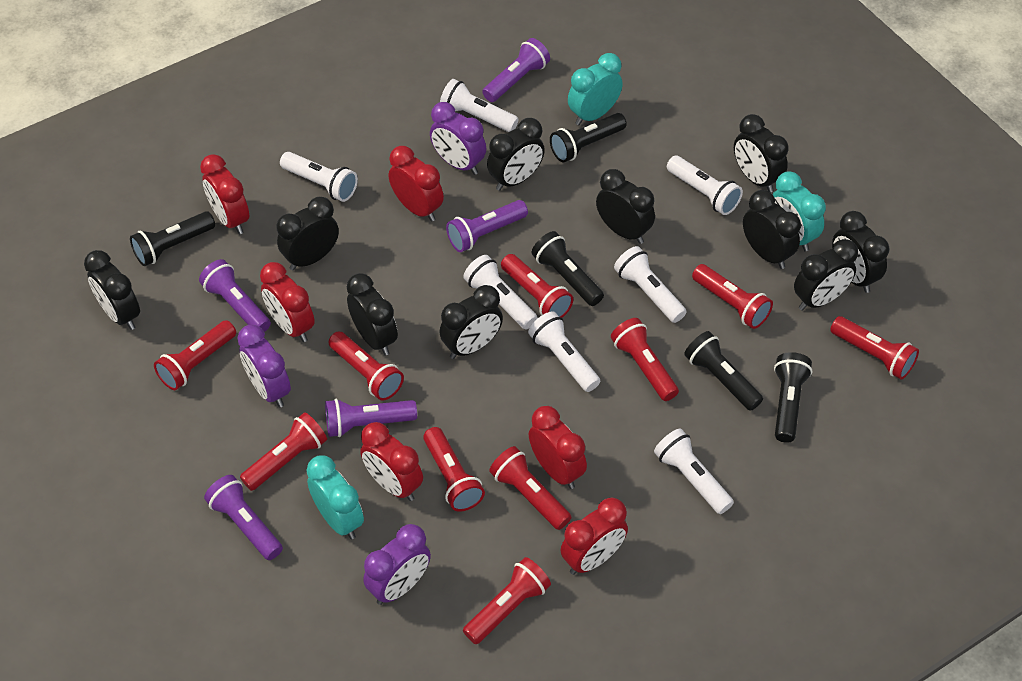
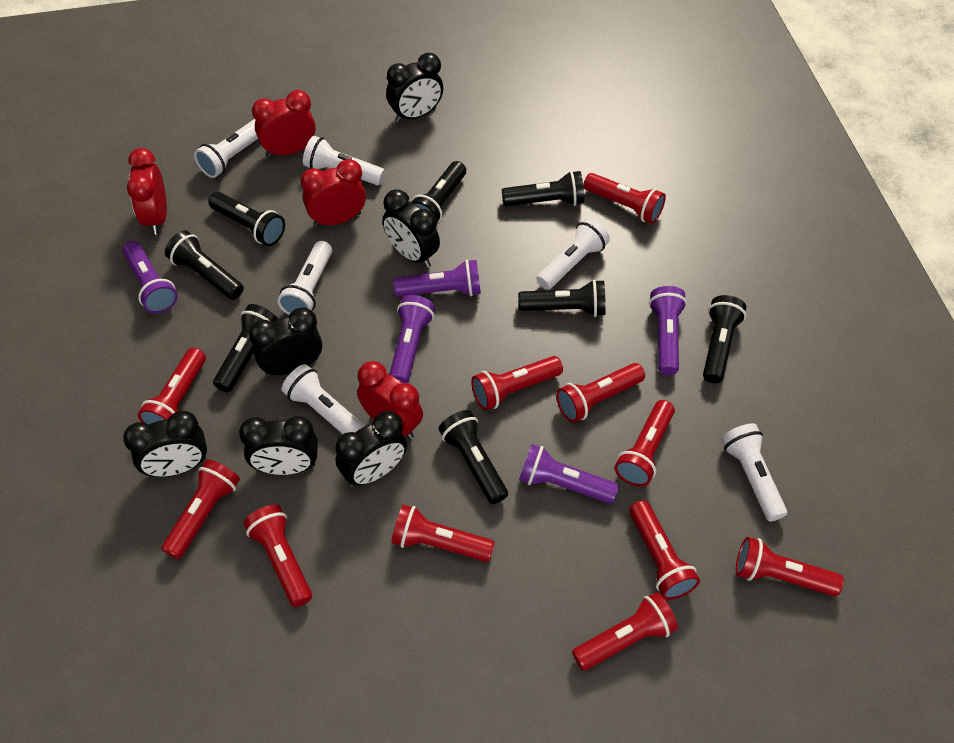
black clock: [84,250,140,330] [276,197,339,270] [347,273,398,356] [439,285,503,359] [487,118,545,191] [596,169,655,244] [734,114,789,193] [743,190,801,269] [794,239,858,311] [832,211,889,293] = 10 -> [123,411,207,477] [239,416,318,475] [249,307,322,376] [335,411,407,487] [382,190,440,268] [386,53,443,123] = 6
black flashlight: [130,212,215,266] [532,231,604,306] [550,113,627,162] [684,331,763,411] [774,352,812,443] = 5 -> [165,231,244,300] [208,192,285,246] [213,304,278,392] [411,161,466,223] [438,410,508,504] [502,171,584,206] [518,280,606,317] [703,295,746,383] = 8
purple clock: [237,325,291,407] [363,524,431,605] [430,102,486,175] = 3 -> none = 0
red clock: [200,154,249,234] [260,262,315,342] [360,422,423,501] [389,146,444,222] [529,406,587,489] [560,498,628,575] = 6 -> [127,148,167,235] [252,90,316,157] [301,159,366,227] [357,361,423,439] = 4
red flashlight: [154,320,236,391] [240,412,327,491] [329,331,404,401] [423,427,485,512] [463,557,551,644] [489,446,572,530] [501,254,573,318] [611,318,679,401] [692,264,773,329] [830,316,919,379] = 10 -> [138,347,206,425] [161,459,240,559] [244,505,312,607] [391,505,495,562] [471,356,563,410] [556,363,645,423] [572,592,678,671] [583,173,666,224] [614,400,675,487] [629,500,700,600] [736,537,844,596] = 11
turquoise clock: [306,455,364,539] [568,53,623,125] [773,171,826,251] = 3 -> none = 0
white flashlight: [280,152,358,202] [440,79,519,132] [463,255,538,330] [528,311,600,392] [614,246,687,323] [654,428,734,514] [667,156,743,215] = 7 -> [194,119,258,178] [278,241,332,315] [282,364,365,434] [303,136,385,185] [536,218,610,290] [721,423,787,522] = 6

